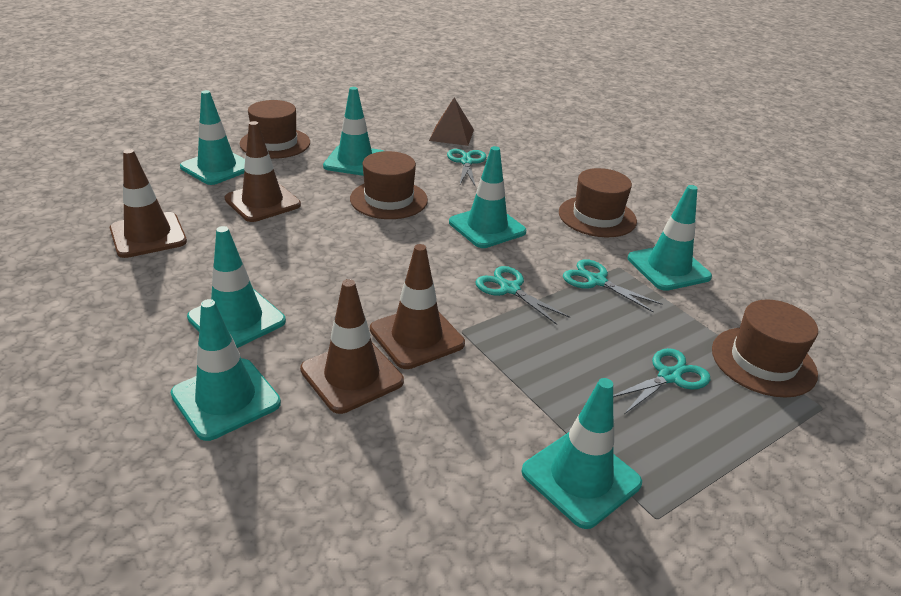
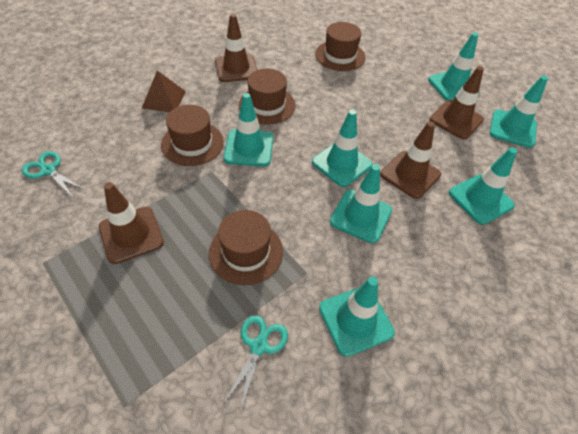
turquoise scissors: [447,149,486,187] [475,266,570,325] [563,259,663,313] [613,348,710,414] = 4 -> [22,151,86,196] [222,315,288,411] = 2

